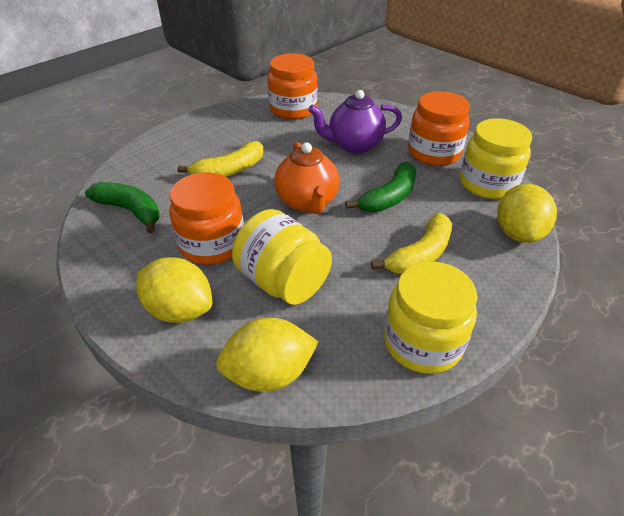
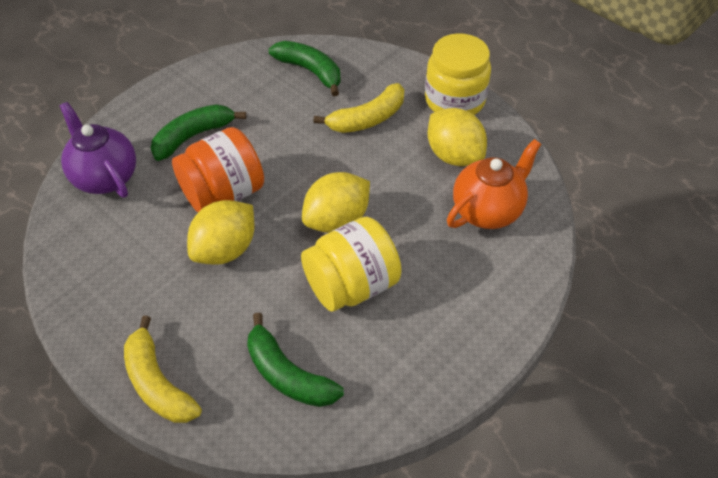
green banana: [85,182,160,234] [345,162,416,212] = 2 -> [151,104,246,161] [247,312,344,407] [269,41,341,96] = 3
orange jar: [169,172,244,265] [268,53,317,120] [408,91,470,166] = 3 -> [172,127,264,212] = 1
yellow jar: [232,209,332,305] [384,261,477,374] [460,118,532,199] = 3 -> [301,216,402,312] [425,33,491,115] = 2

